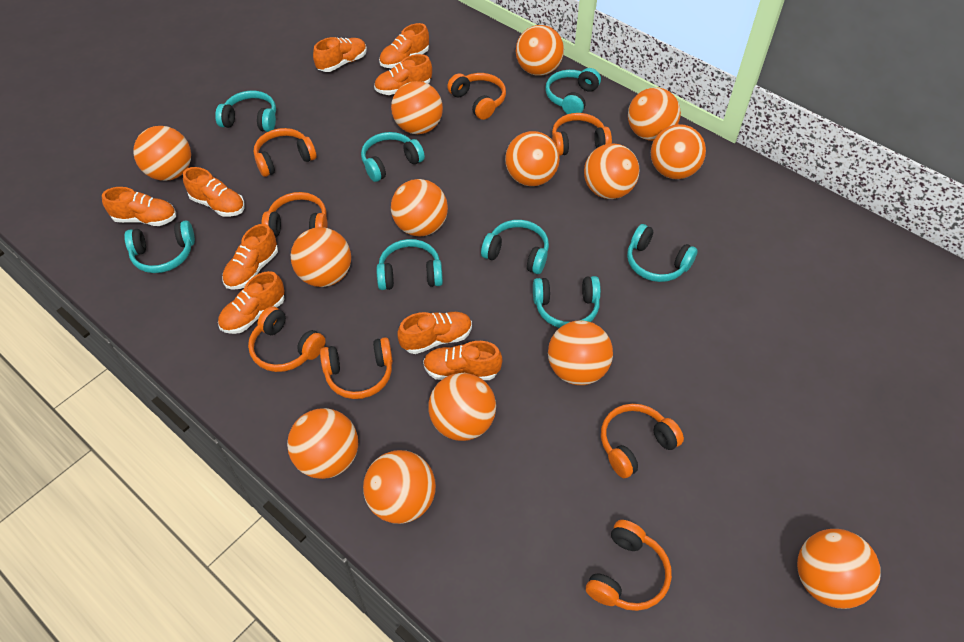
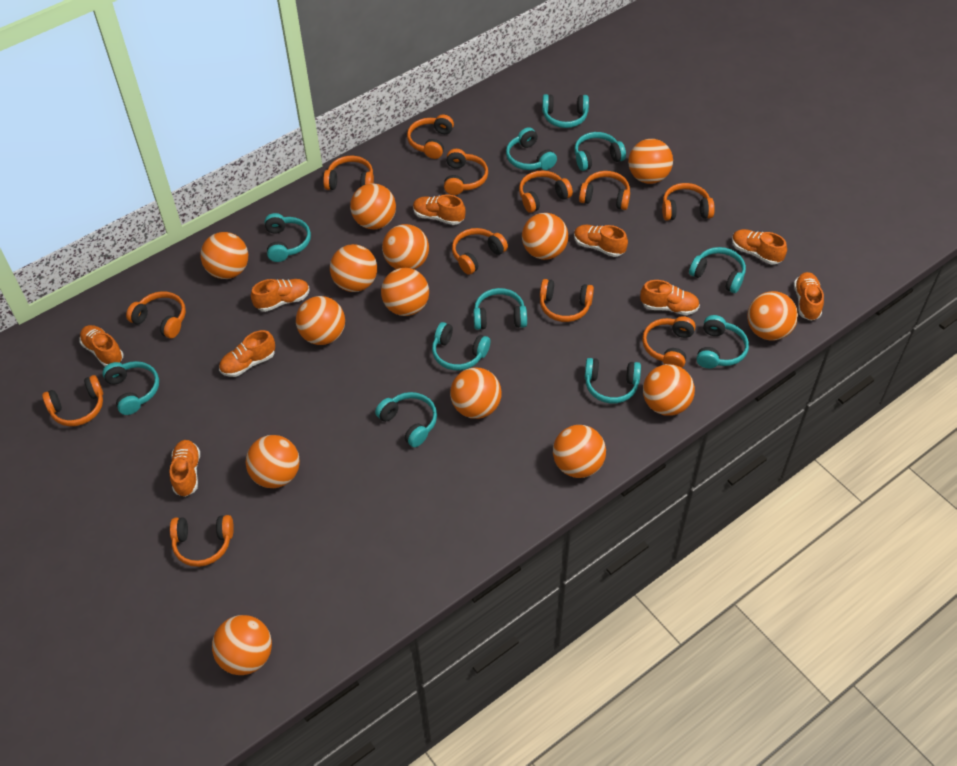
orange headphones: [248,306,326,372] [254,128,317,177] [261,192,328,237] [320,337,393,399] [447,73,506,120] [552,113,612,156] [586,520,672,611] [601,404,684,478] = 8 -> [42,375,103,426] [126,291,186,338] [170,515,234,567] [323,156,374,190] [407,115,454,159] [444,149,488,195] [452,228,508,275] [519,170,573,213] [540,279,594,322] [579,171,630,210] [642,316,696,368] [662,183,715,221] = 12
turquoise headphones: [124,221,195,273] [215,91,276,132] [361,132,425,182] [376,239,443,290] [481,220,549,274] [533,276,601,328] [546,68,601,114] [627,224,698,282] = 8 -> [102,361,159,415] [264,213,311,262] [375,392,437,447] [432,322,490,370] [473,288,527,330] [506,127,557,170] [542,94,589,128] [575,132,626,171] [585,358,641,404] [689,247,746,293] [696,315,749,368] = 11

